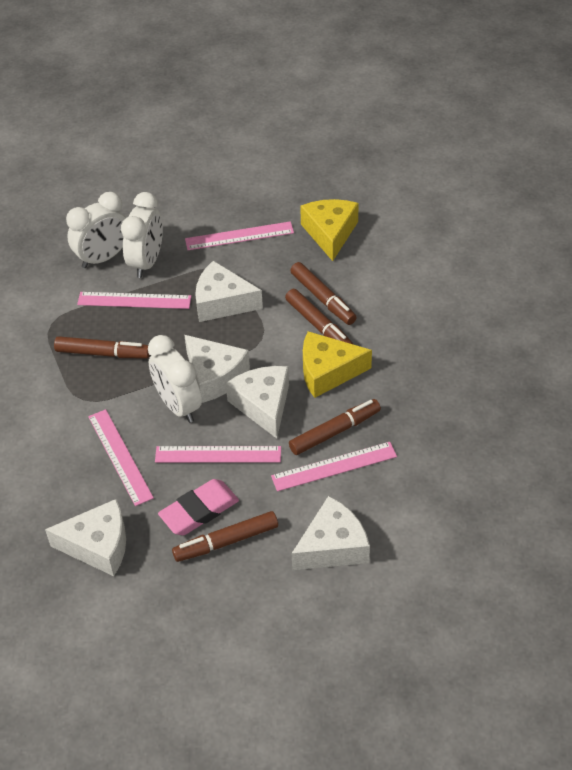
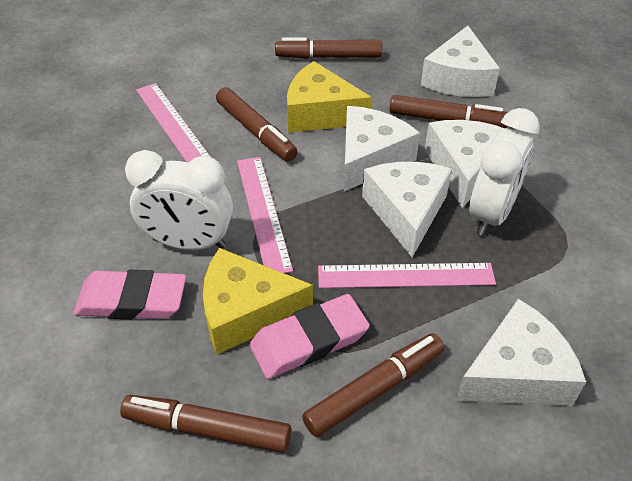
pink eraser: [158,479,239,535] = 1 -> [73,270,186,320] [250,294,370,379] = 2
pink ruler: [77,292,191,309] [88,409,154,506] [155,446,281,463] [185,221,294,250] [271,442,397,491] = 5 -> [136,83,211,163] [237,157,293,273] [318,263,496,288] = 3
white clock: [66,192,126,268] [121,192,163,278] [148,335,202,423] = 3 -> [125,150,233,250] [469,108,540,236] = 2

